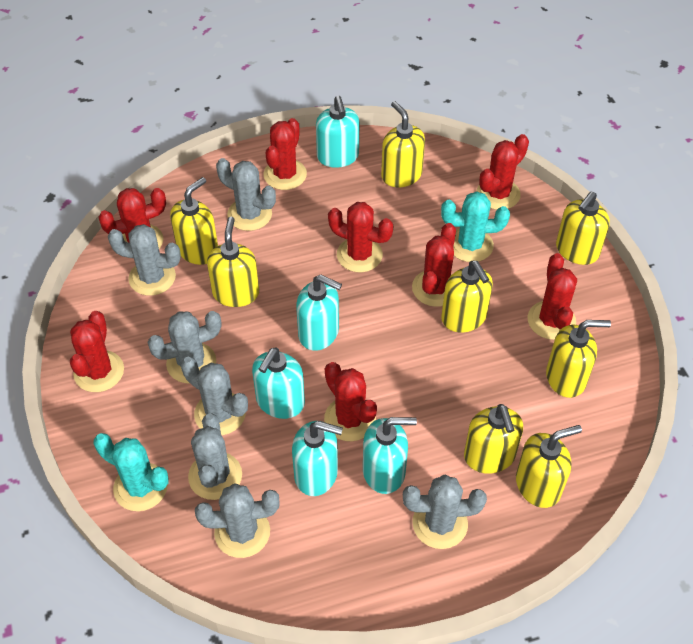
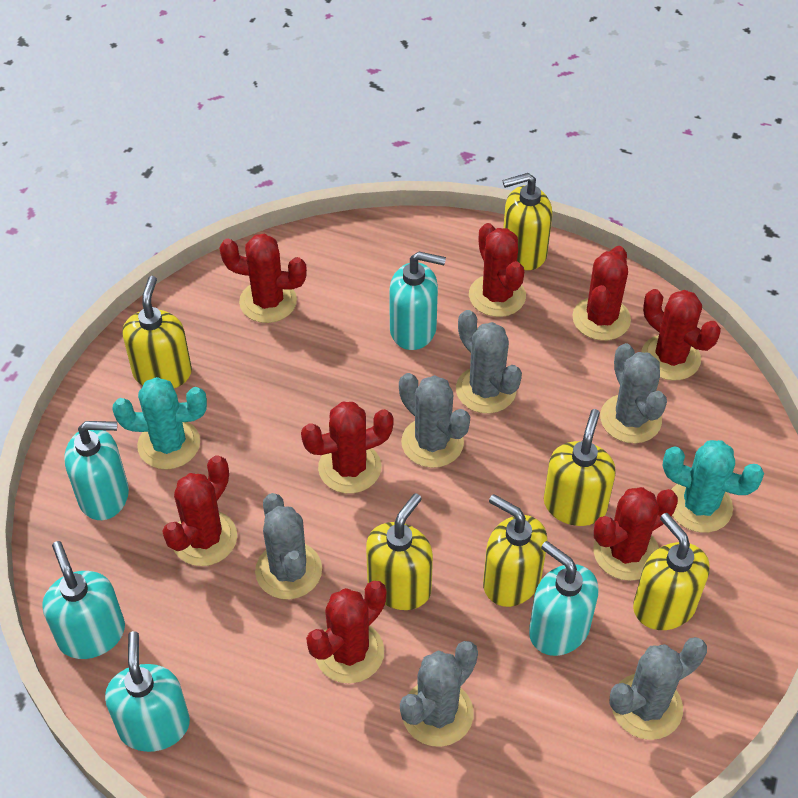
grey cactus: [108,224,181,296] [148,311,221,383] [181,357,248,435] [188,414,242,500] [195,483,280,558] [216,158,276,231] [403,474,487,549] = 7 -> [255,493,322,599] [399,373,470,468] [400,641,478,747] [456,310,522,413] [600,343,667,443] [609,637,707,740] = 6
yellow soap dispenser: [170,177,218,265] [207,217,259,307] [381,101,425,187] [441,261,493,333] [464,404,523,474] [516,425,582,508] [546,320,611,398] [556,191,610,265] = 8 -> [123,276,192,388] [366,493,433,610] [483,494,547,607] [503,173,552,270] [544,409,616,526] [633,513,710,630] = 6

